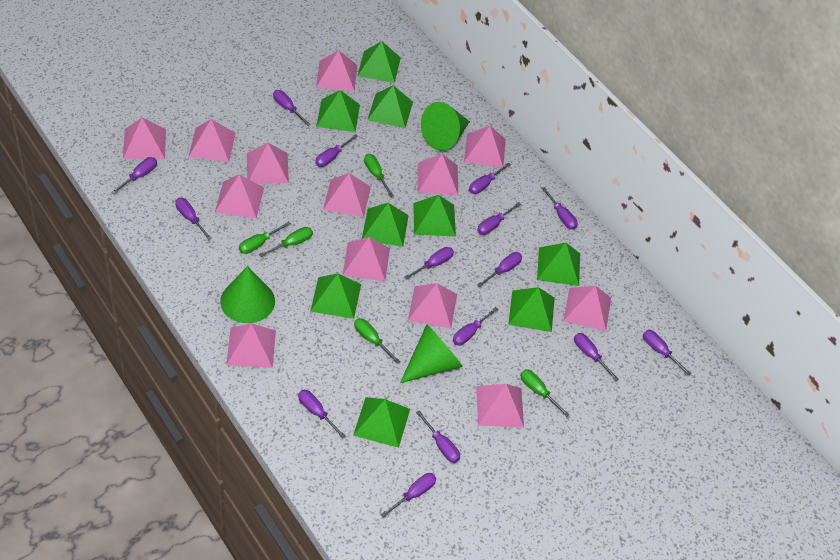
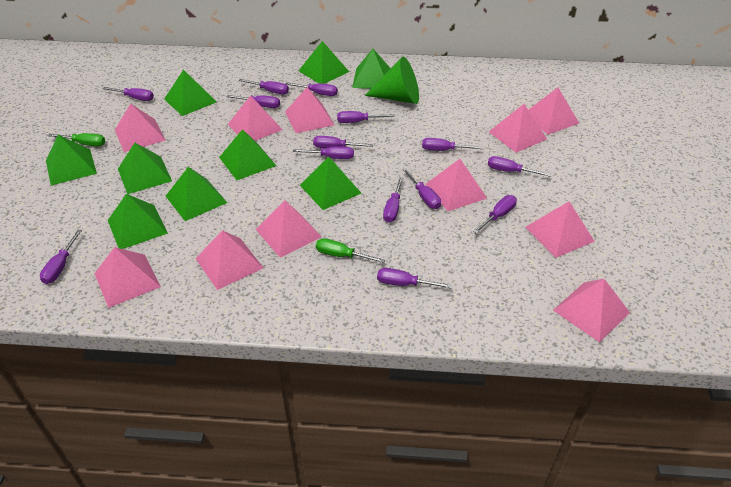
green cone: [220,266,275,323] [400,324,463,383] [421,102,470,151] = 3 -> [365,57,419,104] = 1
green screwdriver: [239,221,291,254] [259,227,313,257] [354,318,400,363] [364,154,394,197] [520,369,570,417] = 5 -> [47,133,105,146] [316,238,385,263] = 2
pink pyramid: [123,118,166,159] [189,119,236,162] [215,174,264,218] [226,324,276,368] [247,143,289,183] [316,50,357,91] [323,173,371,217] [342,237,390,281] [408,283,457,329] [418,154,458,195] [464,126,506,168] [476,384,524,427] [563,286,611,331] = 13 -> [94,247,161,308] [115,103,166,152] [195,230,263,290] [228,95,283,141] [256,200,322,258] [285,87,334,133] [425,159,487,211] [489,104,547,153] [526,201,595,258] [529,88,579,135] [553,279,630,343] = 11
purple screwdriver: [111,157,157,194] [175,198,212,240] [273,90,311,126] [298,390,346,438] [315,134,358,167] [381,473,436,517] [404,247,454,280] [416,410,460,463] [453,307,498,346] [469,163,511,194] [477,202,521,235] [477,252,522,287] [542,187,578,230] [574,333,619,381] [643,330,691,376] = 15 -> [40,230,82,284] [103,87,154,101] [227,95,280,108] [239,79,289,94] [286,82,338,96] [293,146,354,159] [313,136,373,148] [337,111,394,123] [377,268,452,288] [383,177,403,223] [403,168,441,209] [422,138,483,151] [473,195,517,234] [488,156,551,177] = 14

